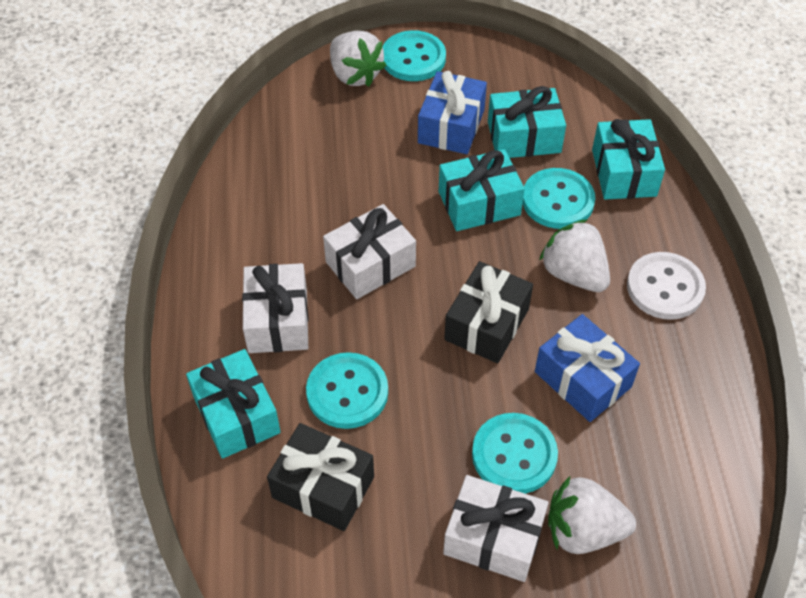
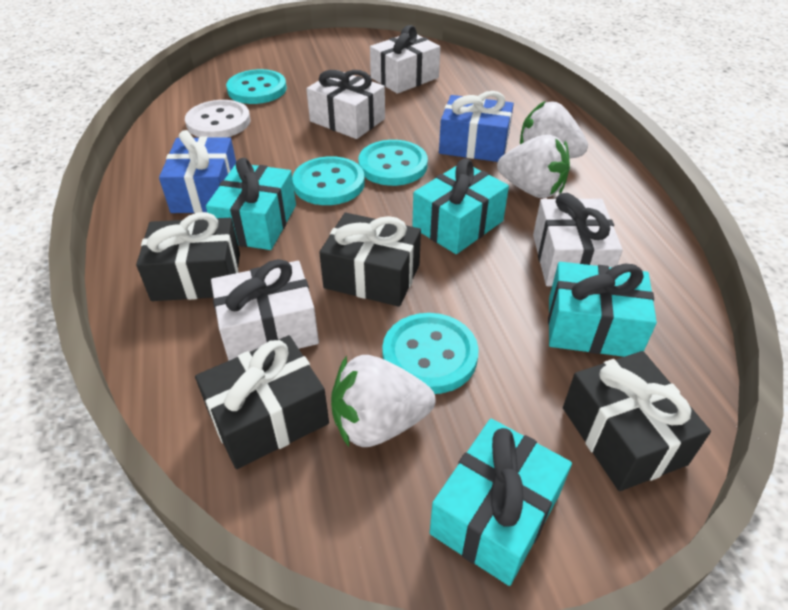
black gift: [267,423,374,531] [444,261,533,363] = 2 -> [136,212,240,301] [195,335,329,469] [319,213,421,307] [563,351,711,491] = 4
white gift: [242,263,308,353] [323,204,416,299] [443,475,549,582] = 3 -> [211,259,319,361] [306,70,385,139] [370,25,441,94] [533,193,623,286] = 4

